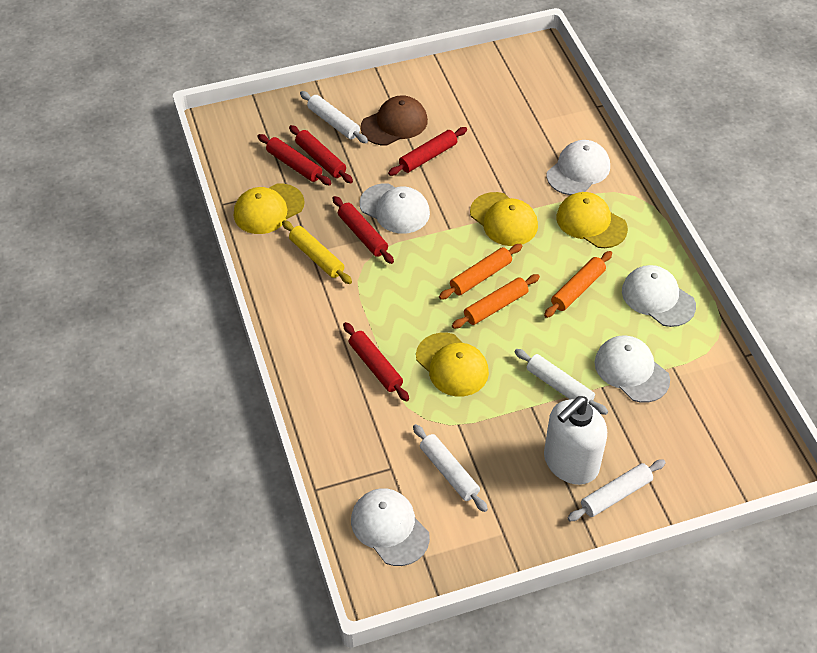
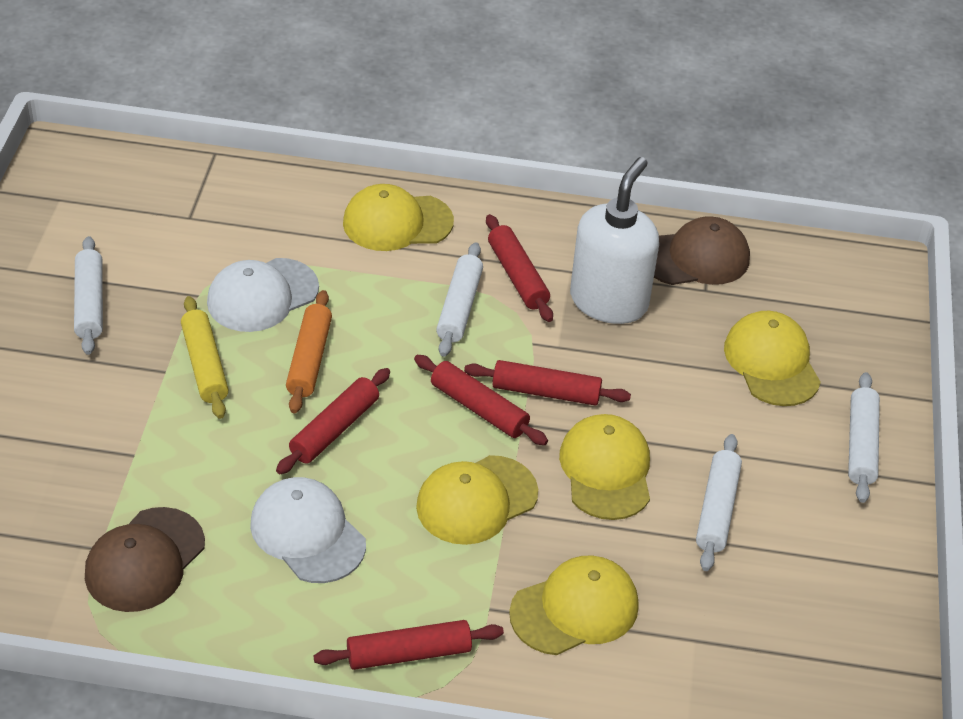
brown cap: [361,95,428,146] = 1 -> [85,507,205,612] [654,216,750,285] = 2
orange rolling pin: [439,244,522,300] [452,274,540,329] [544,251,612,318] = 3 -> [286,290,332,413] = 1
white cap: [351,488,430,566] [359,183,430,234] [547,140,610,195] [595,336,670,403] [622,265,696,327] = 5 -> [207,258,319,332] [250,477,366,583] = 2
yellow cap: [234,184,305,234] [416,333,489,397] [470,192,538,246] [556,192,628,248] = 4 -> [343,184,454,251] [416,455,538,545] [509,555,639,655] [559,414,650,520] [724,311,821,406] = 5

